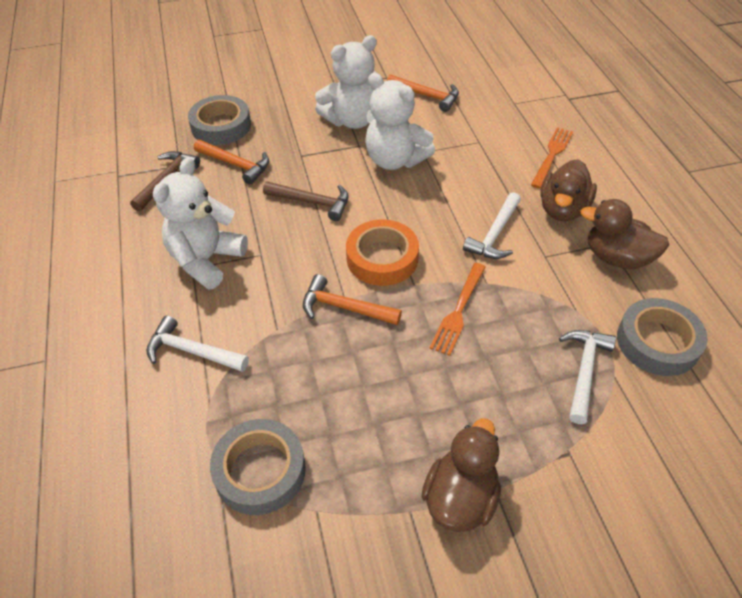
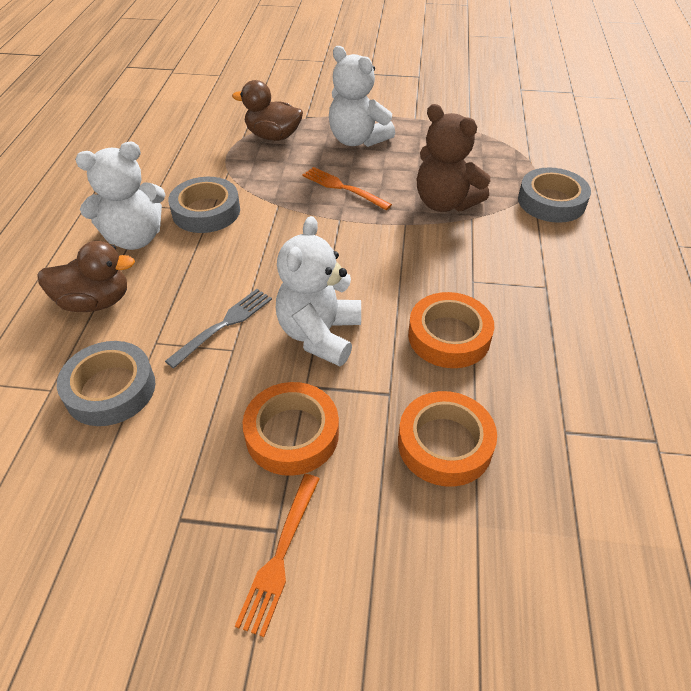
brown duck: [421,418,501,532] [540,159,597,222] [580,199,669,269] = 3 -> [37,241,135,312] [232,80,303,141] = 2
brown hammer: [130,151,200,211] [263,181,349,221] = 2 -> none = 0
brown teddy bear: none = 0 -> [416,104,490,212] = 1
grey fork: none = 0 -> [165,289,272,369] = 1
orange hammer: [194,139,269,185] [303,274,402,325] [387,74,459,112] = 3 -> none = 0
orange tape: [346,220,419,286] = 1 -> [242,382,339,476] [398,391,497,487] [408,292,494,368] = 3
white hammer: [146,315,249,372] [463,192,521,259] [559,330,616,424] = 3 -> none = 0

